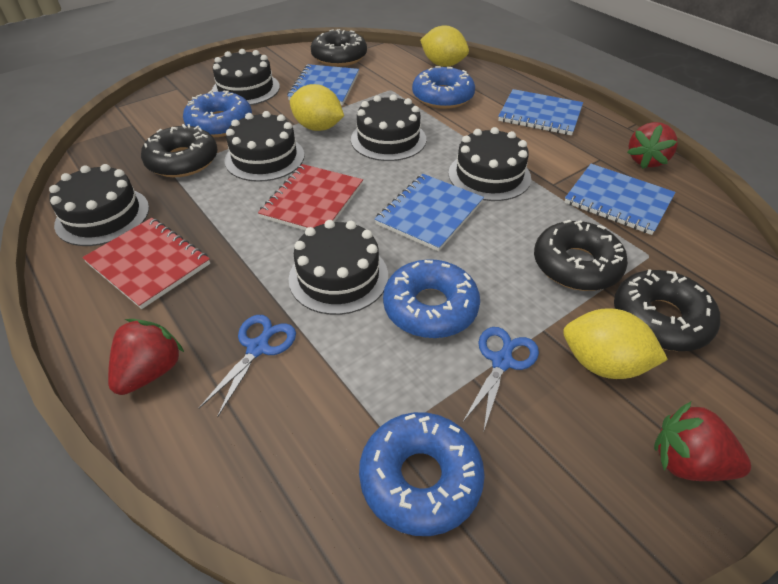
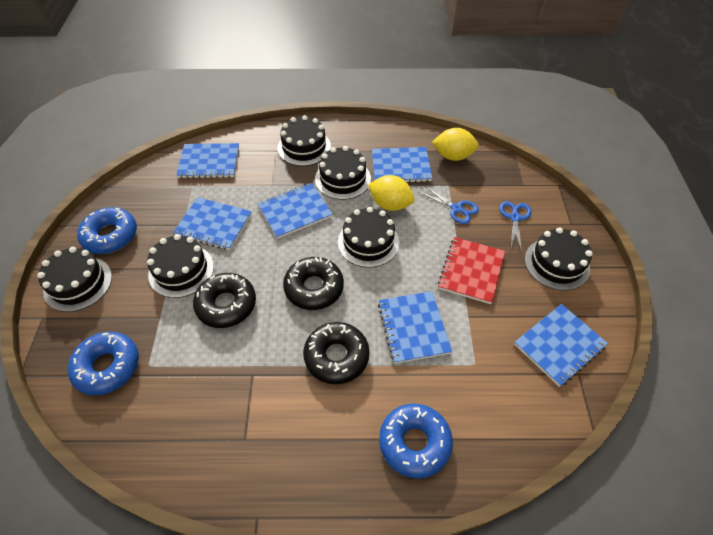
black donut: [141,124,218,177] [311,29,367,67] [534,220,628,291] [614,269,720,351] = 4 -> [193,273,256,328] [283,257,344,310] [303,322,370,384] = 3
blue donut: [183,90,252,137] [359,412,485,536] [383,259,480,338] [412,66,475,109] = 4 -> [68,332,139,395] [77,207,137,254] [379,403,453,479] = 3
blue notebook: [287,64,359,106] [375,174,484,252] [498,89,583,135] [564,164,676,235] = 4 -> [173,197,252,250] [176,143,239,179] [258,183,333,239] [372,147,432,183] [378,291,452,364] [514,304,608,387] = 6
red notebook: [82,218,210,309] [258,164,363,230] = 2 -> [438,237,505,304] = 1
red strawberry: [108,319,184,395] [627,122,678,169] [654,402,751,481] = 3 -> none = 0
yellow lemon: [290,84,344,131] [420,25,469,67] [563,308,668,379] = 3 -> [368,175,414,211] [431,128,479,161] = 2

